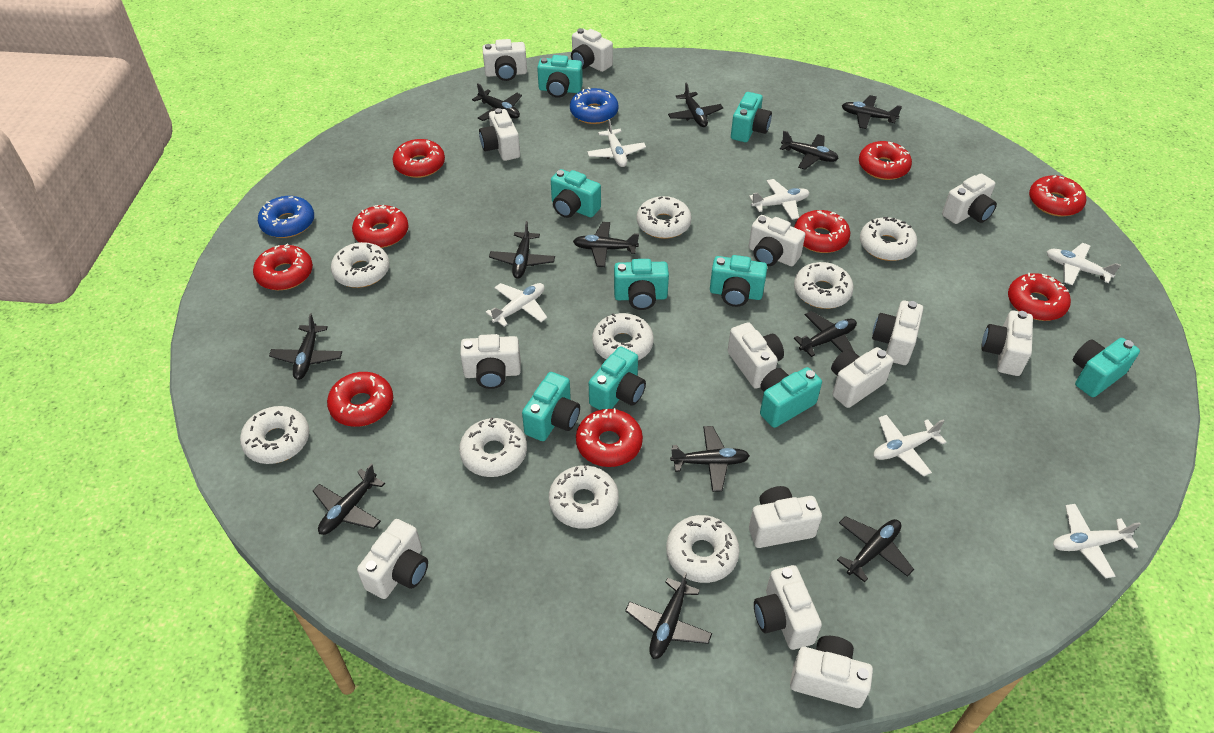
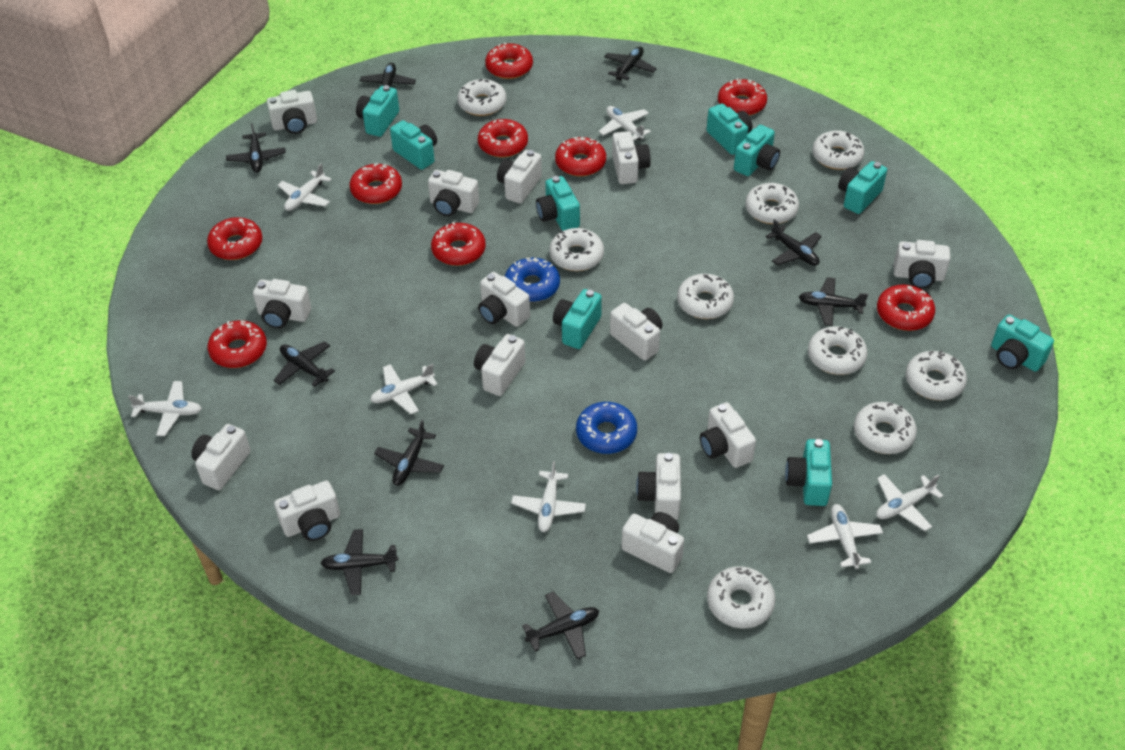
black plane: [269,314,342,380] [313,464,385,535] [472,83,522,121] [489,221,555,279] [573,222,639,267] [625,572,712,659] [668,82,723,127] [670,426,750,492] [780,131,839,170] [794,311,857,357] [837,516,914,582] [842,95,902,129] = 12 -> [226,123,286,173] [274,341,335,387] [321,529,399,595] [360,62,416,96] [374,420,444,486] [522,592,599,659] [604,46,657,81] [765,219,822,266] [799,277,868,326] = 9
white plane: [485,283,547,327] [587,119,646,167] [749,179,810,220] [874,415,946,476] [1046,243,1121,286] [1053,504,1140,578] = 6 -> [128,381,202,436] [278,163,331,211] [370,364,438,414] [511,461,586,532] [599,106,651,141] [807,504,883,569] [876,474,943,531] = 7

